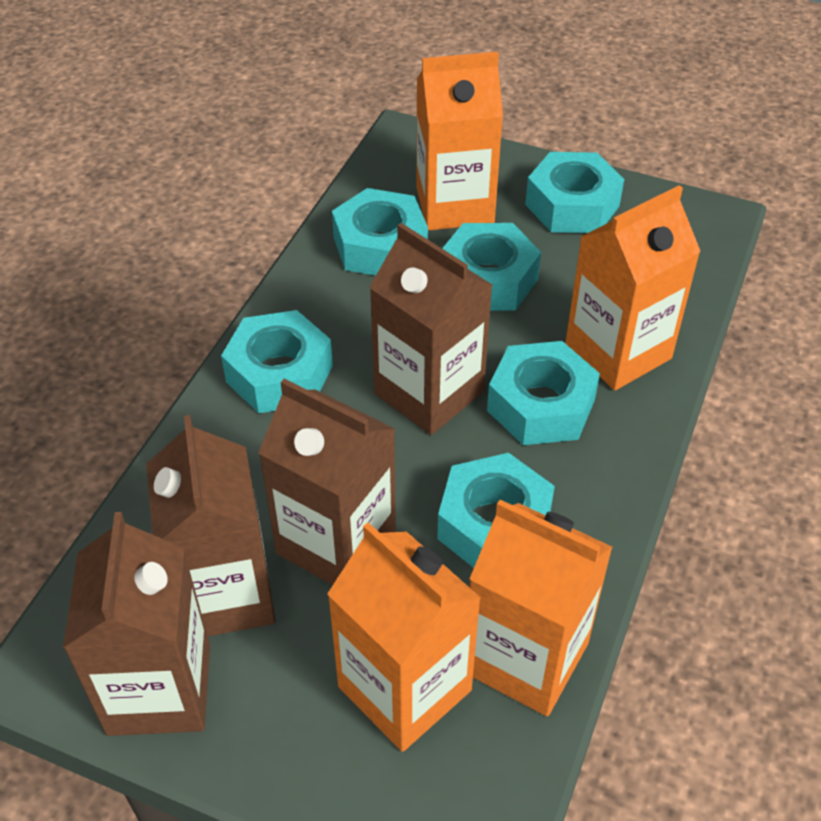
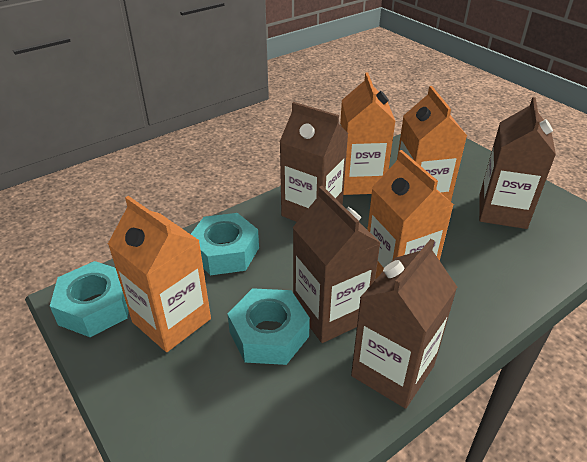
turquoise nut: [221,310,333,413] [332,188,428,276] [437,453,555,568] [442,223,541,310] [487,341,600,445] [525,152,624,233] = 6 -> [50,261,129,337] [191,213,259,275] [227,288,310,365] = 3

